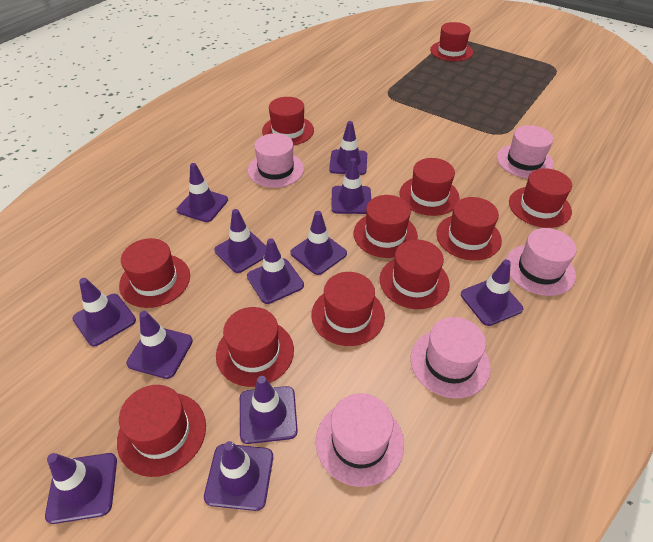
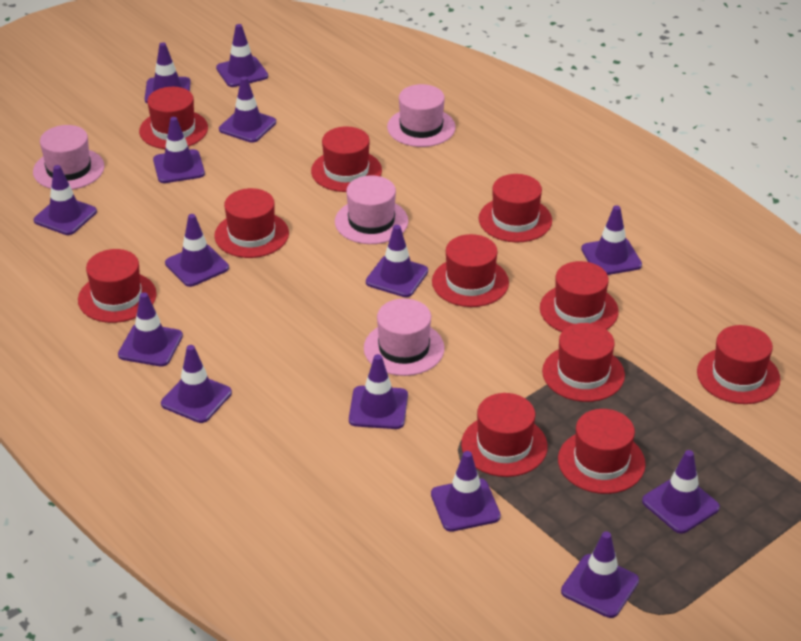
pink hat: [248,133,304,188] [316,393,404,487] [410,317,491,399] [497,125,554,178] [506,228,577,296] = 5 -> [33,125,104,190] [335,175,408,244] [364,299,445,376] [387,84,455,147] = 4
purple traffic cone: [45,453,117,524] [72,278,136,347] [126,311,193,379] [177,163,228,222] [204,441,273,511] [214,209,266,273] [240,376,298,444] [247,238,304,304] [290,211,347,275] [329,121,367,175] [331,158,371,214] [461,260,523,326] = 12 -> [34,165,97,235] [118,292,183,366] [145,42,191,104] [153,117,205,183] [161,345,232,423] [165,214,229,287] [216,24,268,87] [219,77,276,143] [349,354,408,429] [366,225,428,297] [431,451,501,532] [561,531,639,618] [581,205,642,275] [642,450,720,534] = 14

